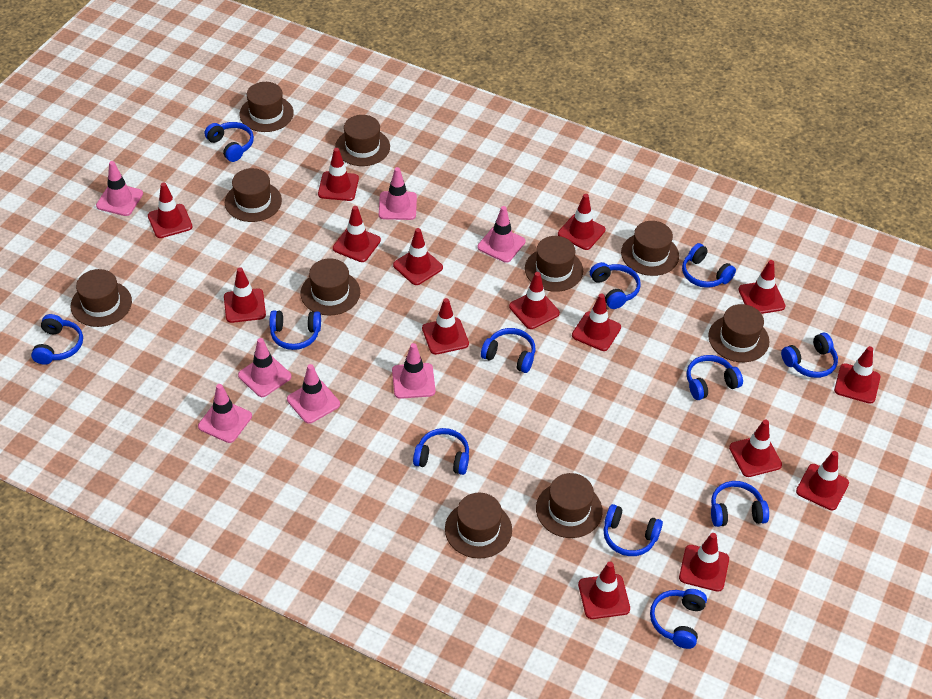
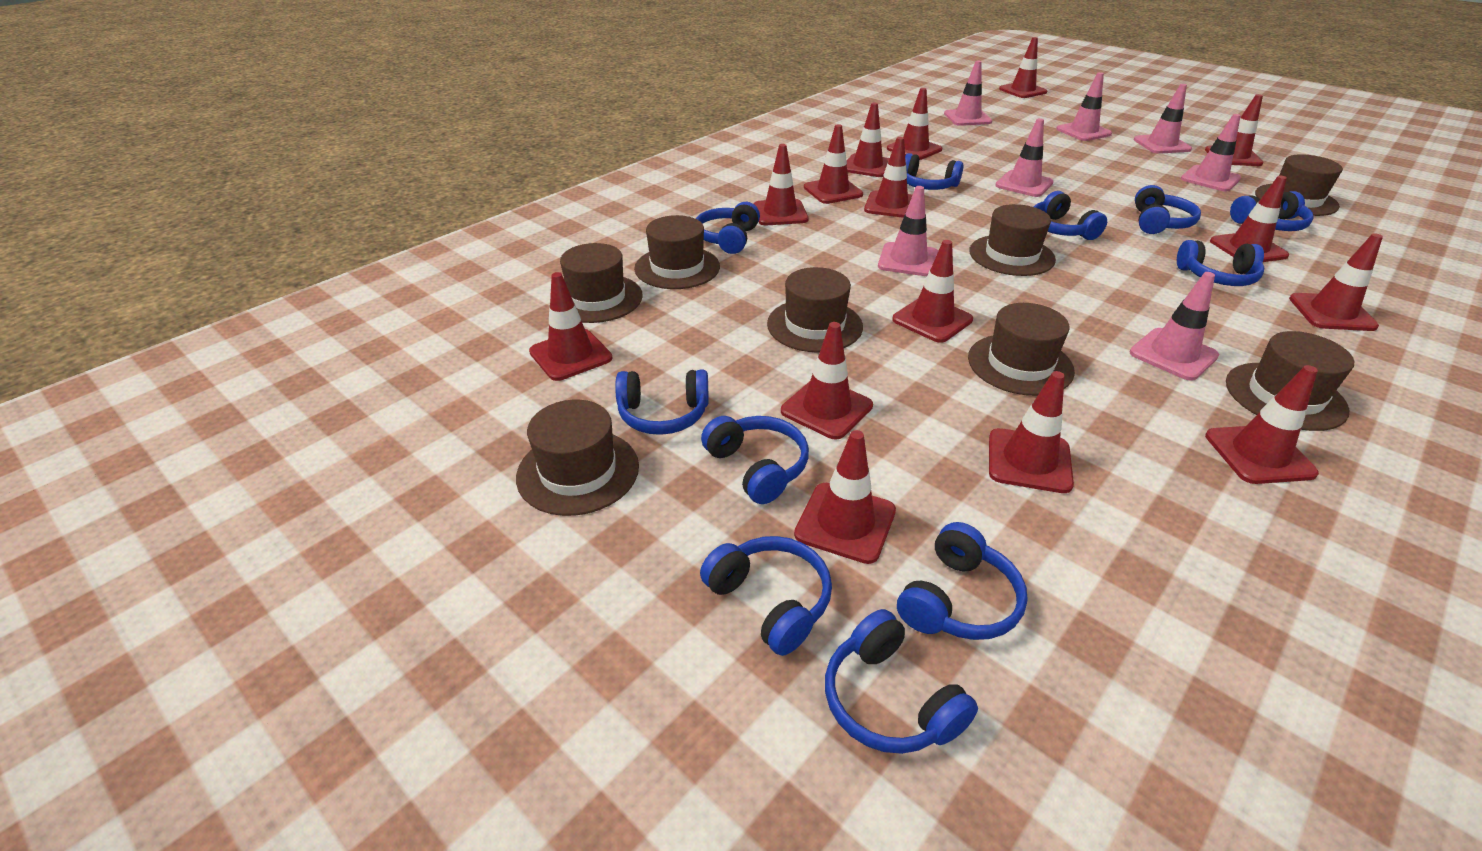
blue headphones: [31,314,83,365] [204,122,254,162] [269,310,321,350] [413,428,469,475] [481,328,535,373] [590,262,641,309] [604,504,663,556] [650,589,707,649] [682,243,736,288] [687,355,743,400] [711,481,769,527] [781,333,838,378] = 12 -> [615,370,709,435] [696,202,760,254] [700,536,832,656] [701,416,809,504] [825,609,978,754] [897,522,1028,640] [905,153,963,190] [1034,191,1107,240] [1135,185,1201,234] [1177,240,1264,286] [1230,191,1314,231] = 11
brown hat: [71,269,132,327] [225,168,282,222] [240,82,294,132] [300,258,360,316] [335,115,390,166] [445,493,512,559] [525,236,583,292] [536,473,603,538] [621,221,679,276] [708,304,769,362] = 10 -> [516,400,639,516] [560,243,643,323] [634,215,720,289] [767,267,863,353] [968,303,1075,396] [969,204,1056,276] [1226,331,1354,431] [1255,154,1343,216] = 8

